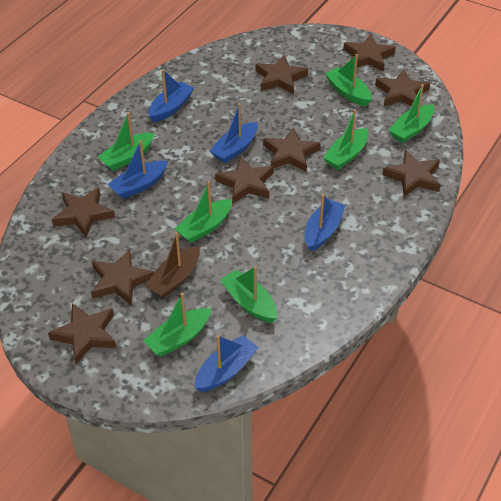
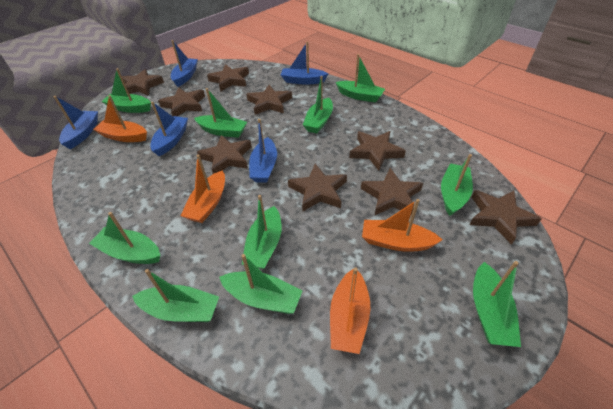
brown boat: [145,232,200,298] = 1 -> none = 0
green boat: [98,112,154,171] [143,293,211,357] [175,181,232,243] [220,266,277,323] [323,109,369,170] [325,54,372,106] [388,84,434,143] = 7 -> [89,212,160,264] [101,68,151,113] [132,269,219,322] [194,88,247,138] [219,254,303,314] [242,195,282,269] [303,76,333,133] [336,54,385,103] [441,154,473,216] [473,261,521,347] = 10
orange boat: none = 0 -> [93,96,147,142] [180,154,225,223] [330,268,370,354] [362,199,443,252] = 4

